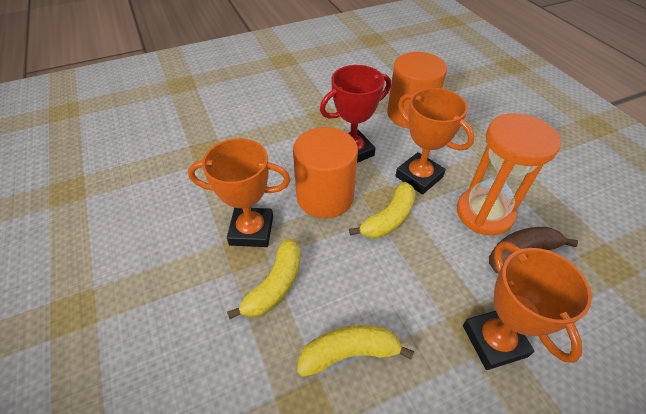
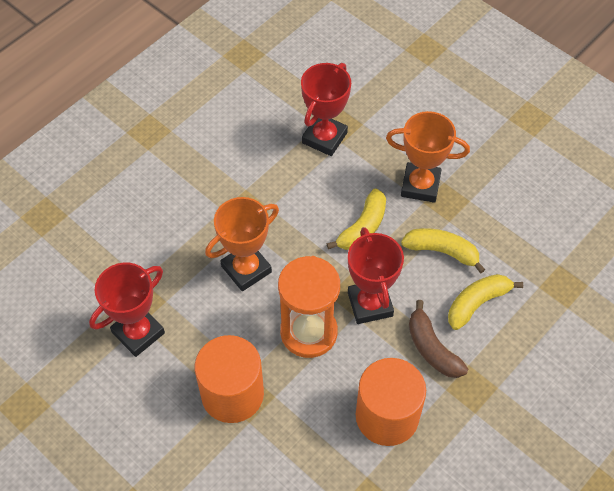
orange trophy: [188,138,291,247] [395,88,474,194] [463,241,592,370] = 3 -> [205,197,279,291] [386,111,470,203] = 2
red trophy: [320,65,391,163] = 1 -> [89,263,165,357] [301,63,351,156] [348,227,404,324] = 3

